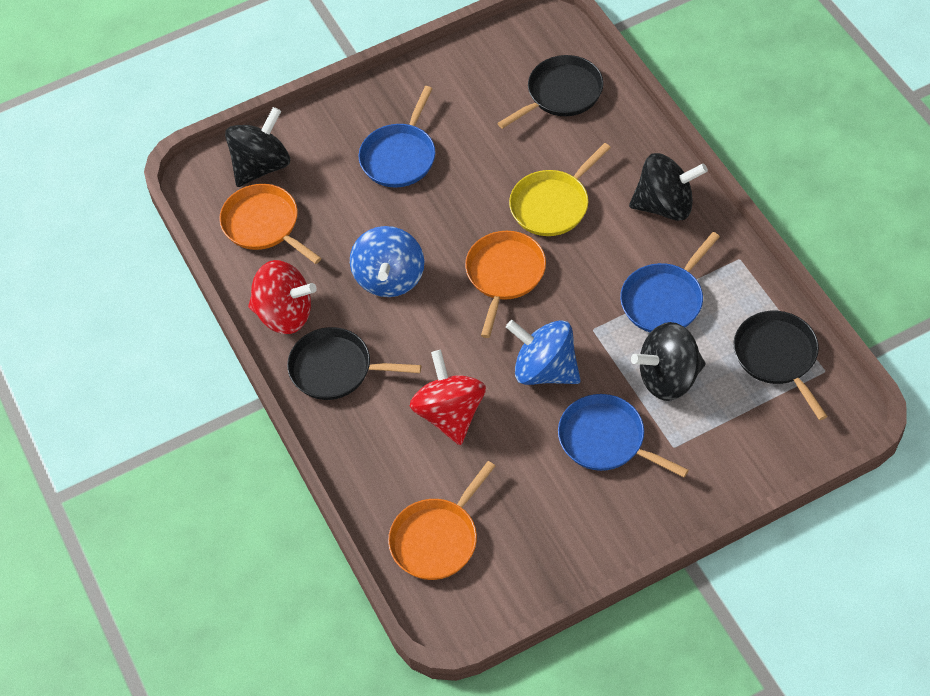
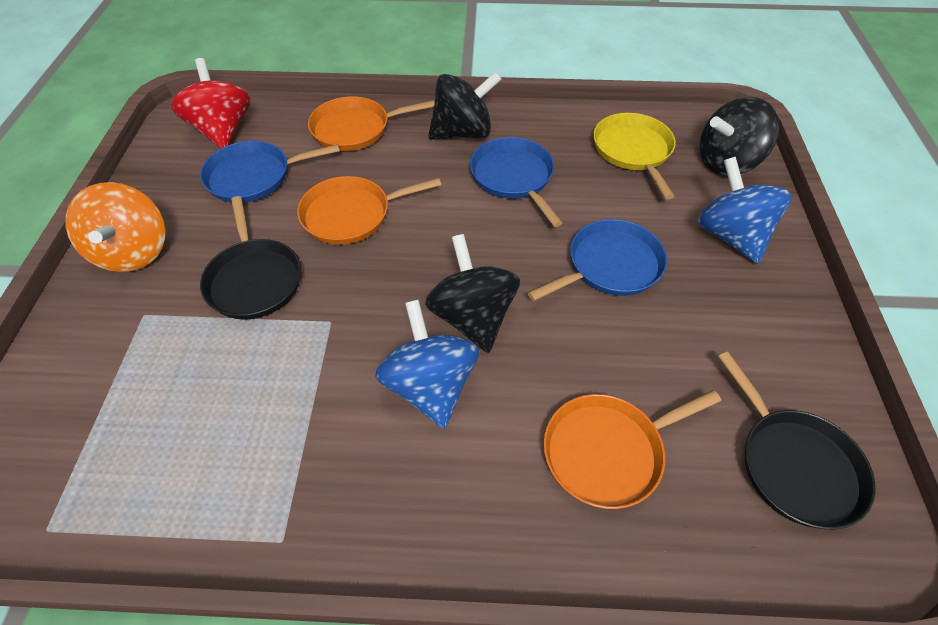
black pan: [287,327,421,400] [497,55,604,129] [734,311,827,420] = 3 -> [200,196,301,320] [718,352,876,529] = 2
orange spinning top: none = 0 -> [65,182,165,272] = 1
red spinning top: [248,260,317,334] [410,350,486,445] = 2 -> [171,58,251,148] = 1

